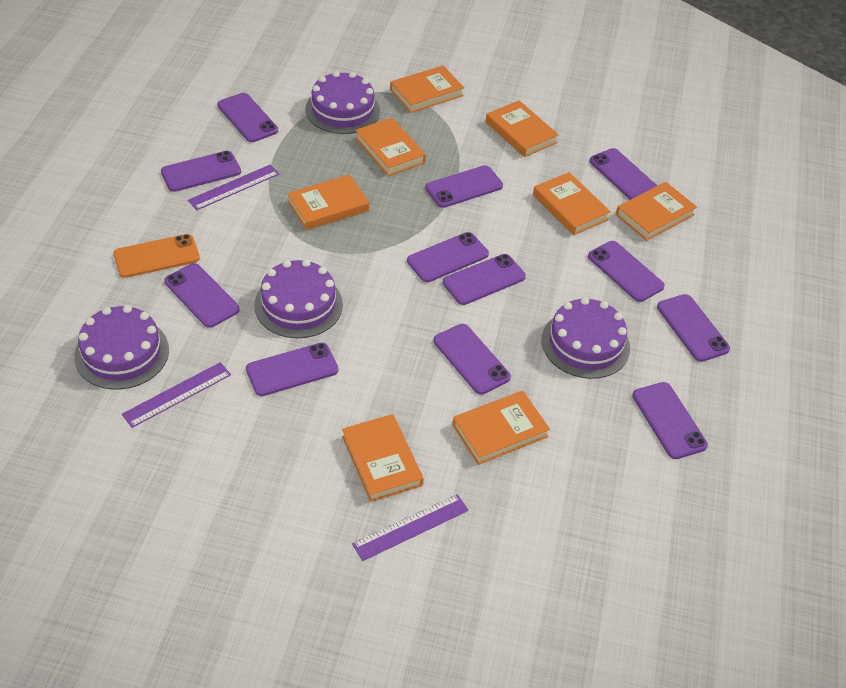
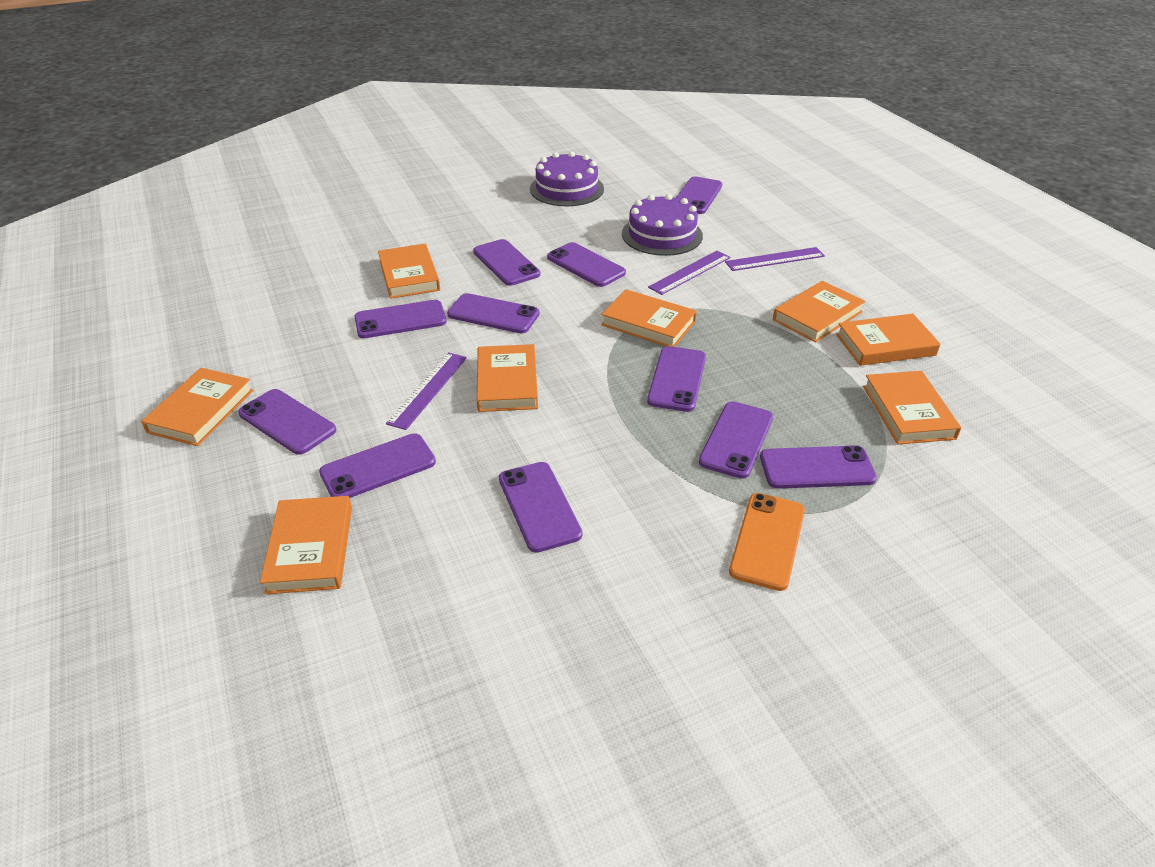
purple cake: [74,305,169,390] [254,259,343,338] [305,71,380,134] [542,297,630,379] = 4 -> [530,151,604,206] [622,194,703,256] = 2
purple phone: [161,151,241,192] [164,263,240,328] [217,93,278,142] [246,343,338,396] [407,232,489,282] [425,165,503,208] [433,324,511,395] [443,254,526,305] [588,241,665,302] [589,148,657,200] [632,382,708,459] [657,294,730,362] = 12 -> [238,389,336,455] [319,433,436,498] [354,300,447,338] [447,293,540,333] [473,239,540,286] [499,462,582,553] [547,242,626,287] [647,346,706,412] [676,177,722,214] [699,401,773,479] [760,445,877,489] = 11

